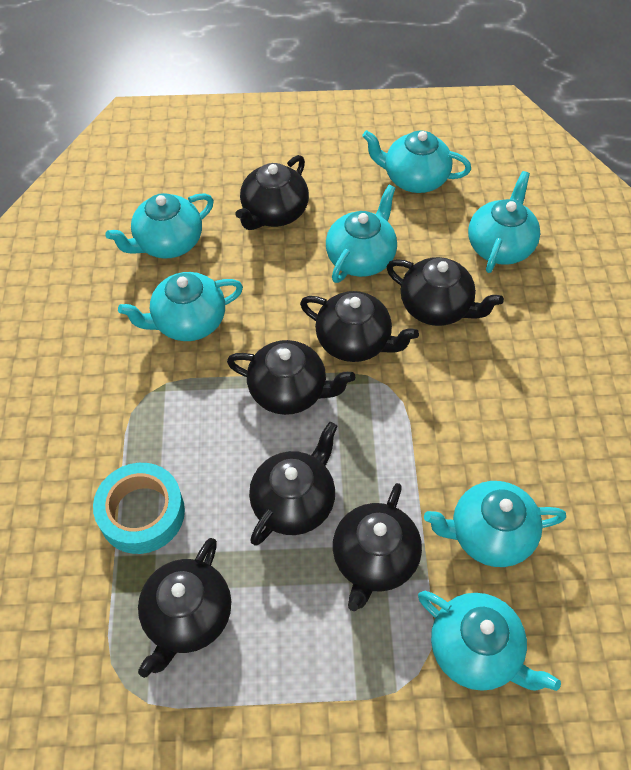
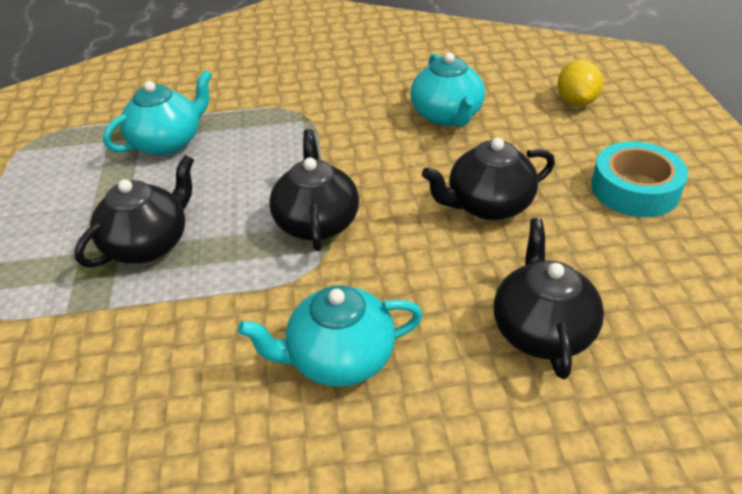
black teapot: [138,538,231,678] [227,340,356,415] [235,155,309,230] [249,422,337,546] [300,291,419,362] [333,483,422,611] [386,257,504,326] = 7 -> [75,155,194,268] [269,129,359,251] [422,138,555,220] [493,218,604,379] = 4
turquoise teapot: [105,193,214,258] [118,272,243,341] [326,185,397,283] [362,130,471,193] [418,591,561,691] [424,481,566,567] [468,171,540,273] = 7 -> [103,70,212,156] [238,285,423,387] [410,52,485,126] = 3
yellow lemon: none = 0 -> [557,60,603,106] = 1

